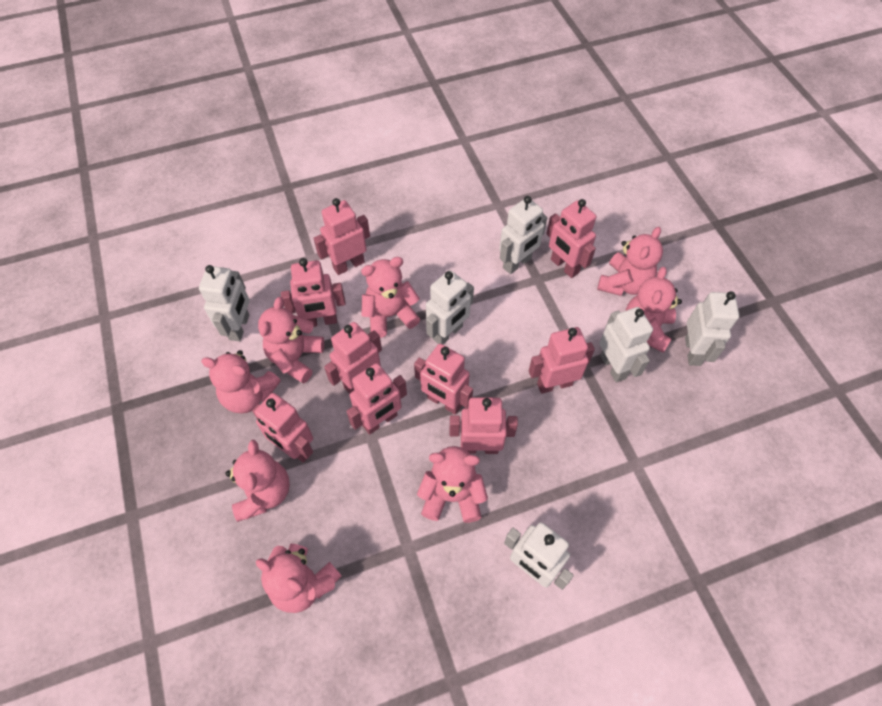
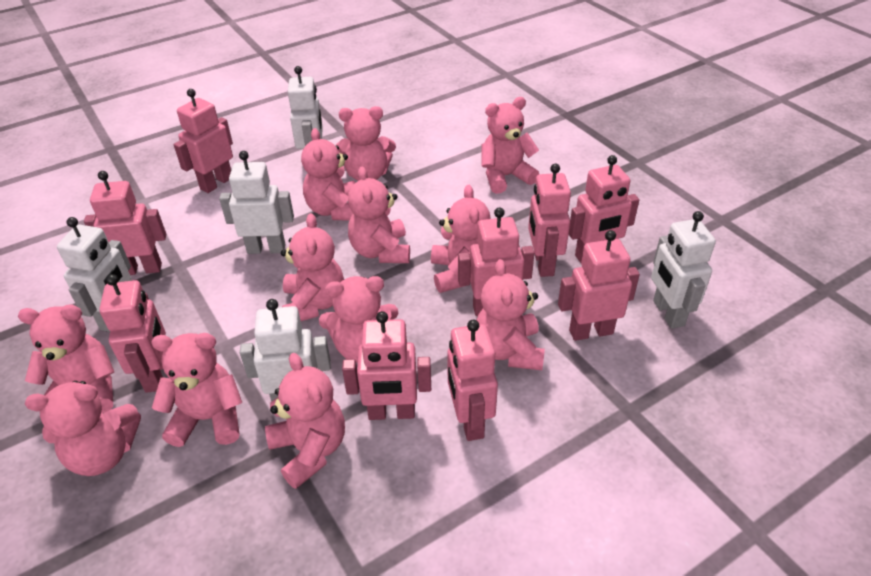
pink teddy bear: [201,350,281,414] [225,440,290,522] [256,544,342,613] [258,297,324,384] [361,257,420,338] [417,446,488,523] [597,227,663,296] [625,267,682,353] = 8 -> [18,304,114,413] [25,381,141,476] [151,333,242,447] [265,353,345,489] [281,213,344,321] [301,128,356,221] [319,276,399,363] [335,106,396,181] [348,166,410,263] [431,185,490,293] [476,259,545,370] [481,97,539,194] = 12
white robot: [199,265,249,341] [426,270,474,344] [499,196,547,274] [504,522,574,590] [599,307,653,382] [685,291,739,366] = 6 -> [57,217,132,332] [219,151,294,254] [240,299,331,402] [288,66,323,149] [651,211,716,329] = 5

